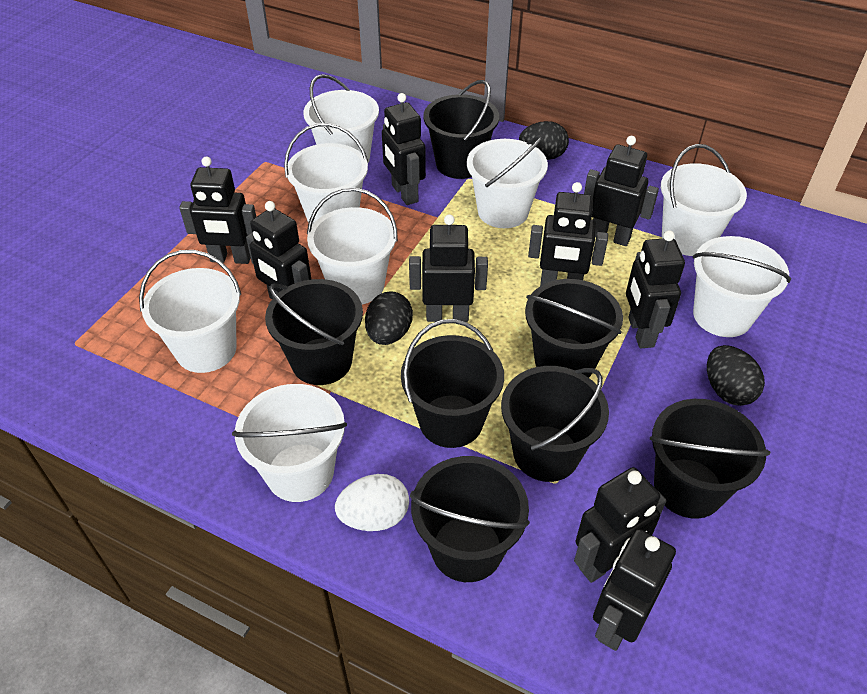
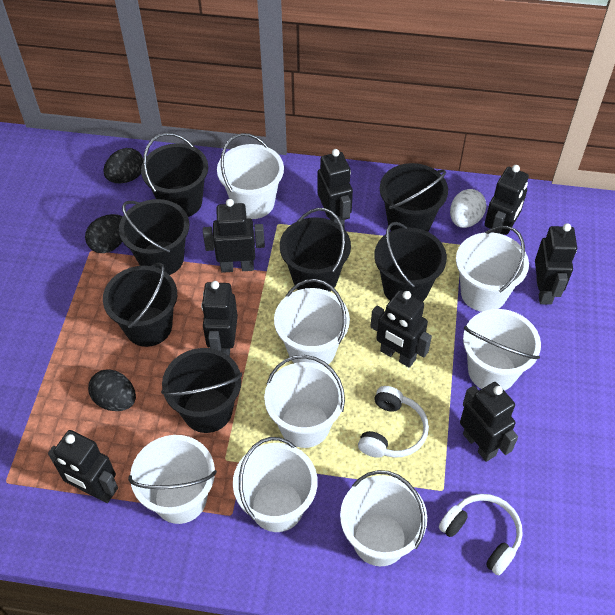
black robot: [179,157,256,264] [246,201,311,299] [382,93,426,205] [409,214,488,322] [528,182,608,286] [574,467,666,583] [584,136,659,246] [593,529,676,651] [626,230,685,348] = 9 -> [48,430,118,503] [201,281,238,356] [203,199,265,273] [317,149,353,228] [370,290,432,368] [460,382,518,462] [484,165,529,235] [535,223,577,305] = 8
white headphones: none = 0 -> [358,386,429,458] [439,494,523,575] = 2

